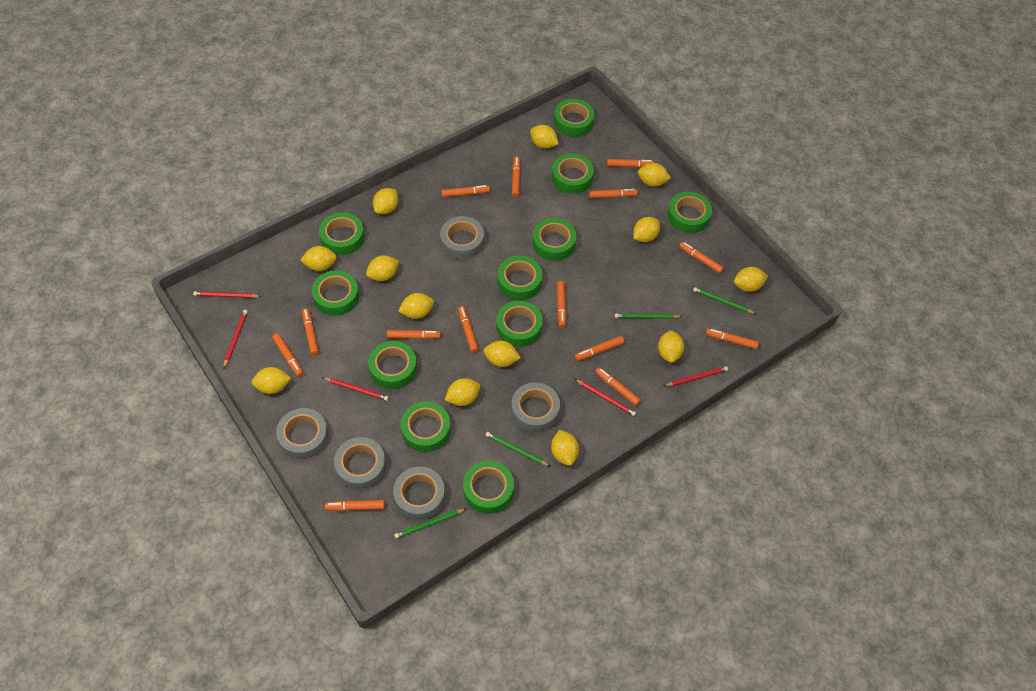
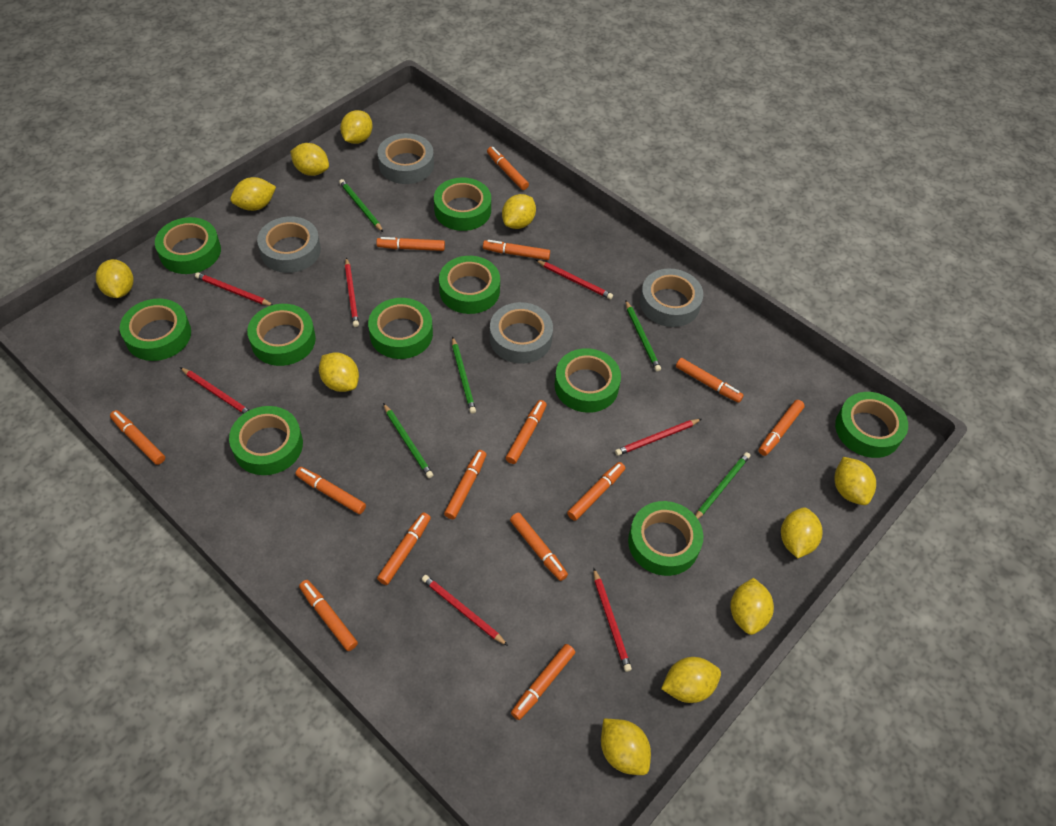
green pencil: [394,508,467,538] [486,432,550,466] [615,313,682,319] [693,287,756,314] = 4 -> [339,179,383,232] [383,403,433,478] [452,337,476,414] [625,300,661,372] [695,452,750,519] = 5
green tape: [312,270,359,316] [319,212,365,255] [368,341,417,389] [401,402,451,452] [463,460,514,514] [496,301,543,347] [497,256,542,300] [532,218,577,261] [551,153,594,194] [554,99,595,137] [667,192,712,233] = 11 -> [120,298,191,361] [155,217,221,274] [229,406,303,475] [247,304,316,366] [368,298,433,359] [434,178,491,231] [439,256,500,314] [554,348,621,413] [628,501,703,576] [835,392,908,458] = 10
grey tape: [276,408,329,459] [334,437,386,489] [393,466,445,520] [440,216,484,259] [511,382,560,432] = 5 -> [257,216,321,273] [378,133,434,184] [490,302,553,364] [640,268,703,327] = 4
red pencil: [193,291,261,298] [223,310,248,369] [322,377,389,401] [575,379,636,416] [664,366,728,386] = 5 -> [180,367,249,414] [195,272,273,306] [345,257,359,327] [422,575,508,646] [536,260,613,299] [593,568,632,672] [615,419,701,456] = 7
yellow lemon: [251,367,291,394] [300,246,337,271] [366,255,399,281] [373,188,398,214] [398,293,434,319] [445,378,480,406] [484,341,521,367] [530,125,558,149] [551,430,579,466] [633,217,660,242] [638,163,671,187] [658,330,684,363] [734,267,768,292] = 13 -> [96,259,133,298] [230,177,276,211] [290,143,329,176] [319,353,359,392] [340,110,373,144] [502,194,536,229] [601,719,651,775] [661,657,721,703] [730,578,774,635] [781,507,822,558] [834,457,876,505] = 11

